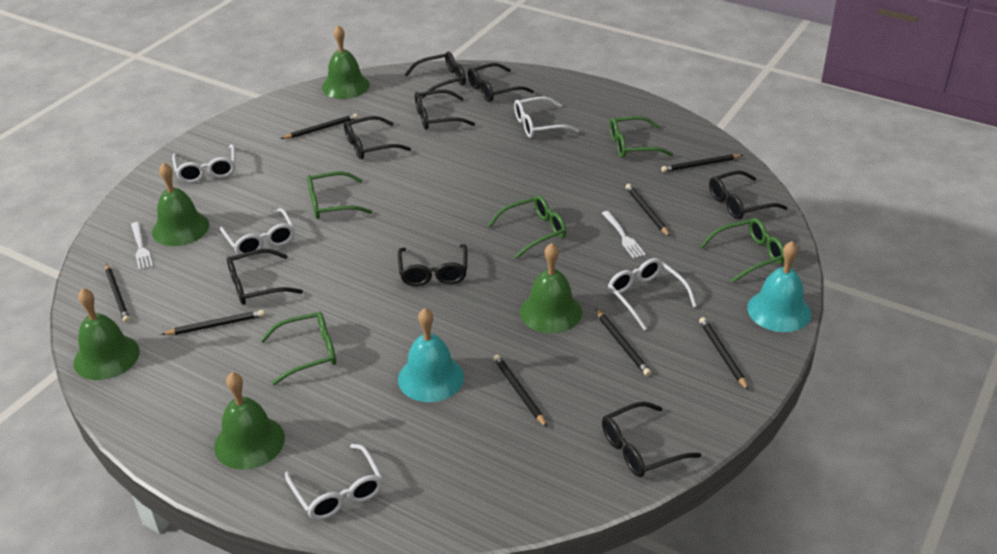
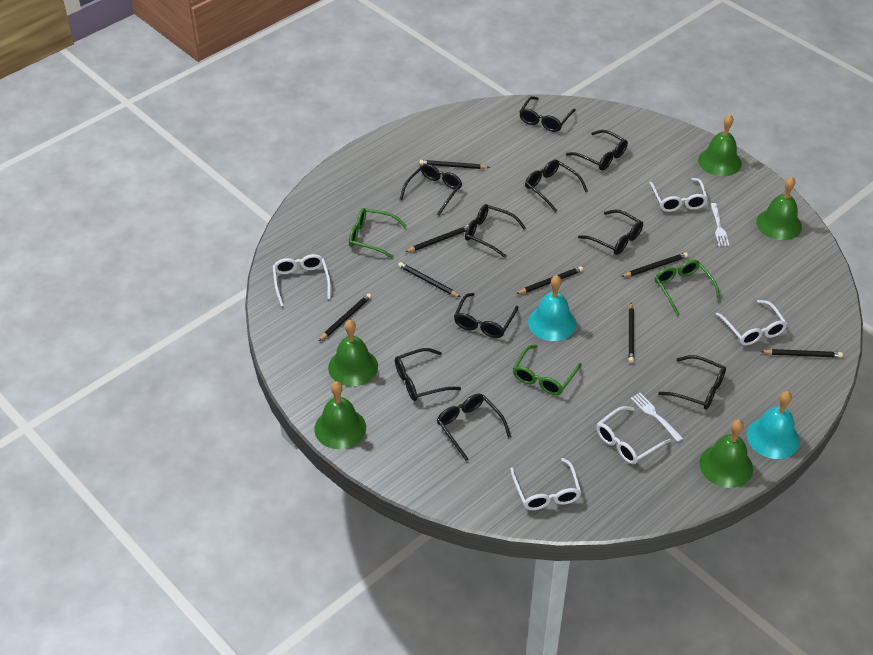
black glasses: [227,249,303,305] [344,116,411,159] [398,244,468,286] [404,51,466,99] [415,90,475,130] [468,63,534,102] [602,402,701,477] [709,170,788,220] = 8 -> [395,348,461,401] [400,164,462,216] [437,393,511,461] [454,293,519,338] [465,204,526,258] [520,96,576,132] [525,159,588,212] [566,130,628,170] [578,209,643,255] [658,355,726,409] = 10
green glasses: [261,312,336,385] [307,171,372,219] [487,195,566,259] [610,116,674,158] [701,218,784,283] = 5 -> [349,208,407,258] [513,345,582,395] [655,260,721,316] = 3

